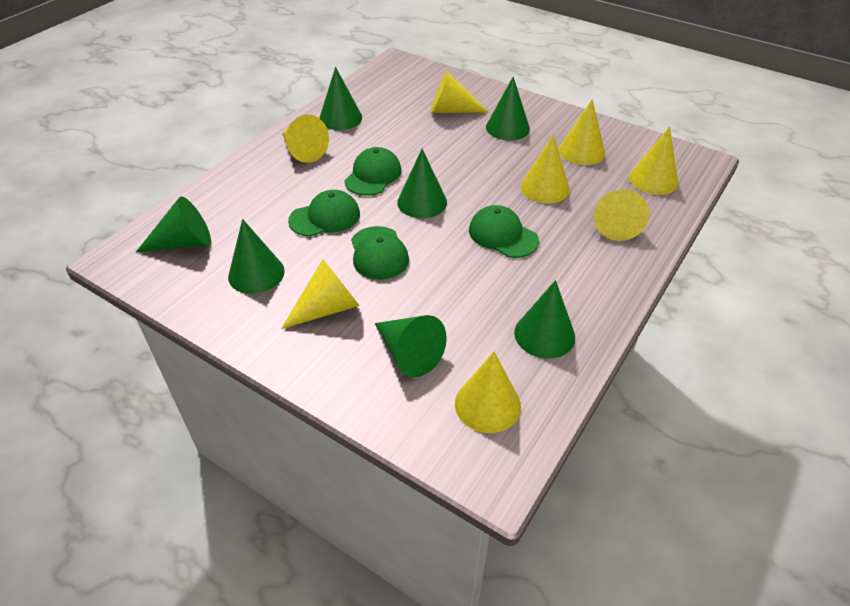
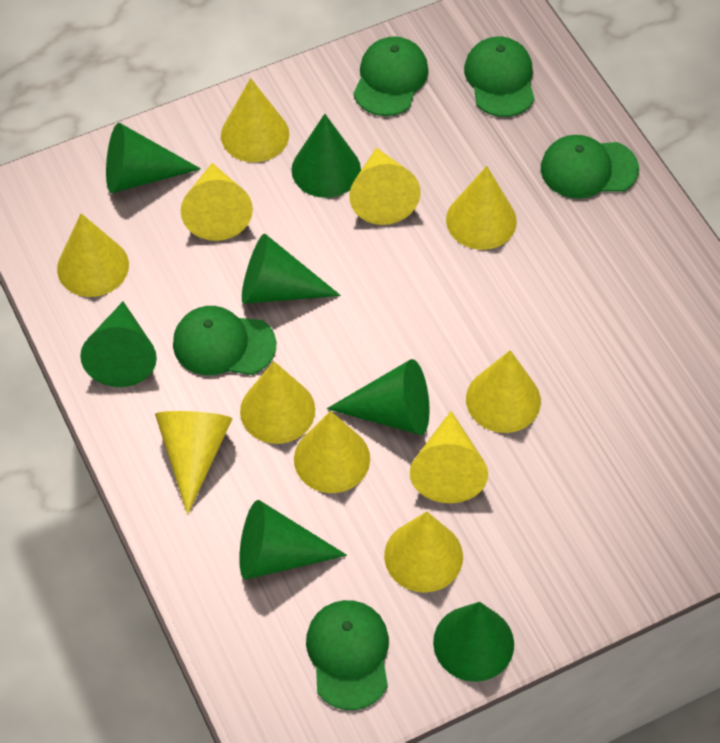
green cap: [288,190,360,237] [344,147,401,196] [351,226,409,280] [469,205,539,258] = 4 -> [173,306,276,375] [306,600,389,710] [353,36,429,116] [464,36,535,117] [541,135,639,199] = 5
yellow cone: [281,259,360,329] [282,114,329,163] [431,71,489,113] [455,352,521,433] [521,135,570,204] [559,99,605,165] [594,189,649,241] [629,127,678,195] = 8 -> [57,213,129,297] [155,411,232,515] [181,163,253,241] [221,78,289,162] [240,361,315,444] [294,411,370,493] [349,148,420,225] [384,512,463,593] [410,411,488,503] [446,166,517,250] [466,350,541,433] = 11

